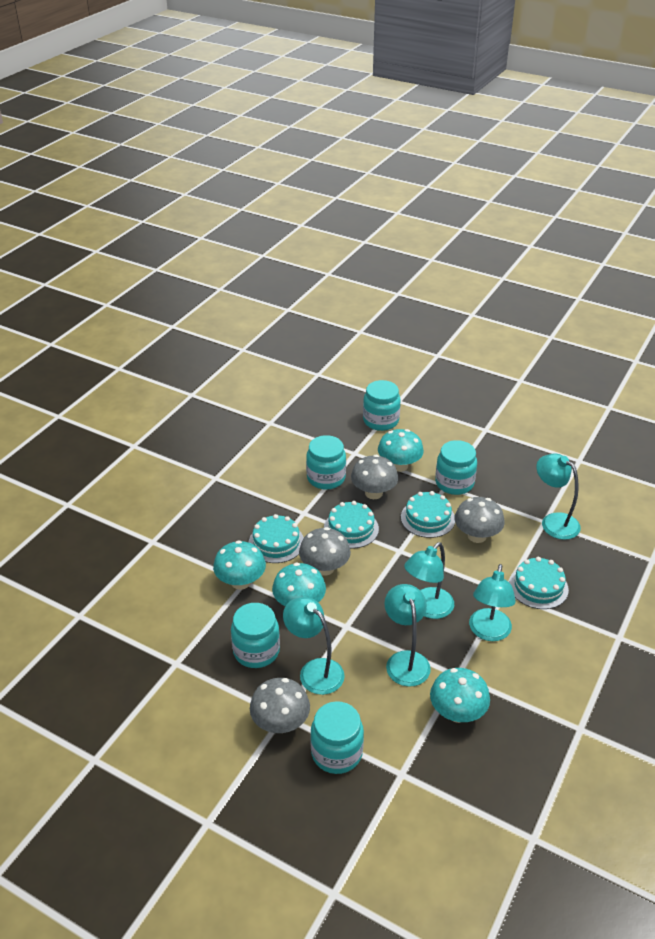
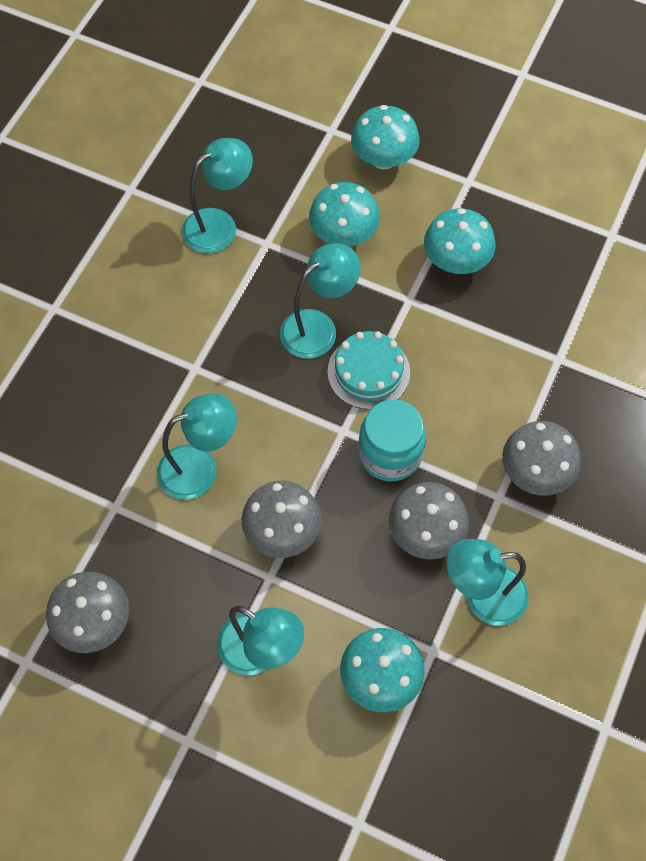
turquoise cake: [249,514,304,563] [324,501,379,549] [401,491,455,538] [509,557,569,609] = 4 -> [327,331,410,410] = 1
turquoise jar: [231,603,280,668] [306,435,346,490] [310,701,364,774] [363,380,401,431] [435,440,477,495] = 5 -> [358,399,426,482] = 1

